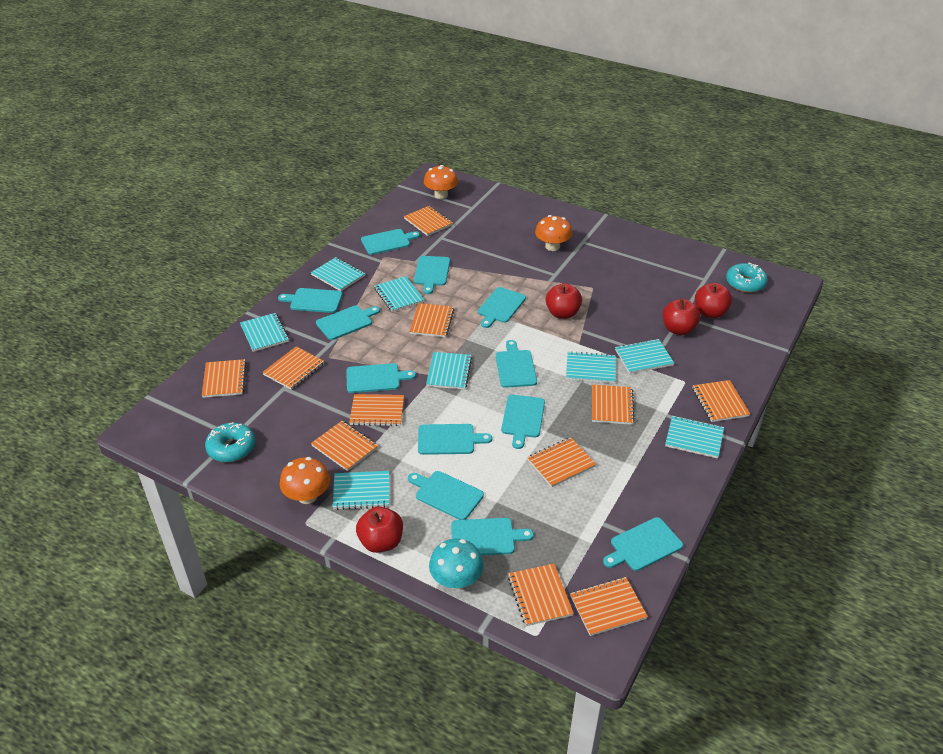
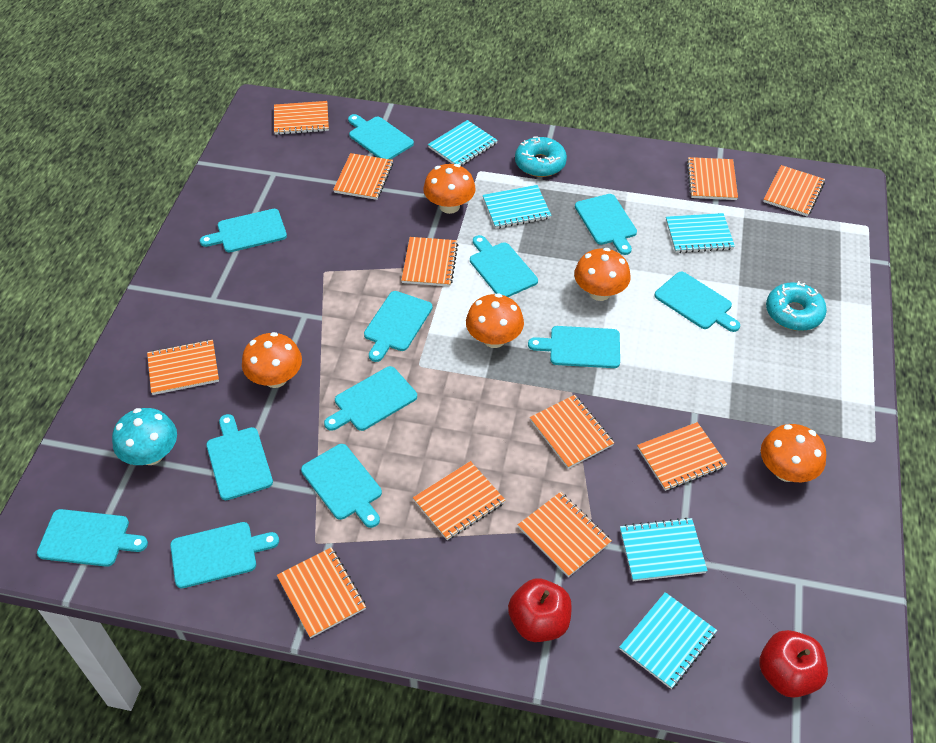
orange mushroom: [280,457,330,504] [424,165,458,199] [535,215,572,251] = 3 -> [242,332,302,388] [423,164,476,214] [466,293,524,348] [574,248,631,301] [761,424,826,482] = 5
red apple: [356,506,403,553] [546,283,582,319] [663,299,700,335] [695,283,732,318] = 4 -> [508,578,572,642] [759,630,828,698] = 2
turquoise notebook: [240,313,289,352] [311,257,365,291] [333,471,389,510] [374,276,424,312] [426,352,472,390] [566,351,616,383] [615,339,674,374] [665,416,724,458] = 8 -> [428,120,498,166] [482,185,551,229] [620,517,708,581] [620,592,717,689] [666,213,735,253] = 5

